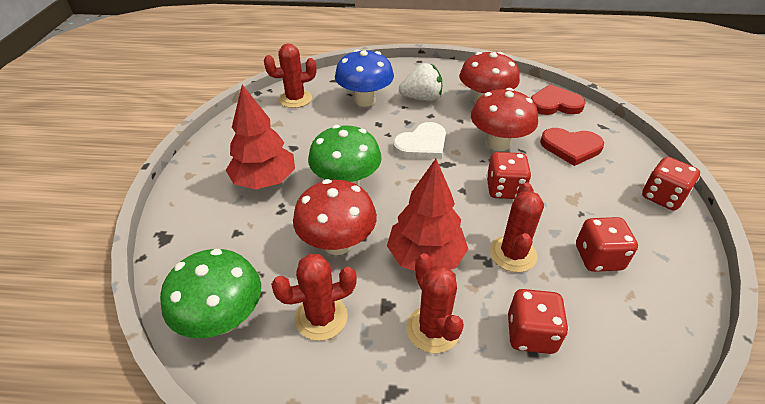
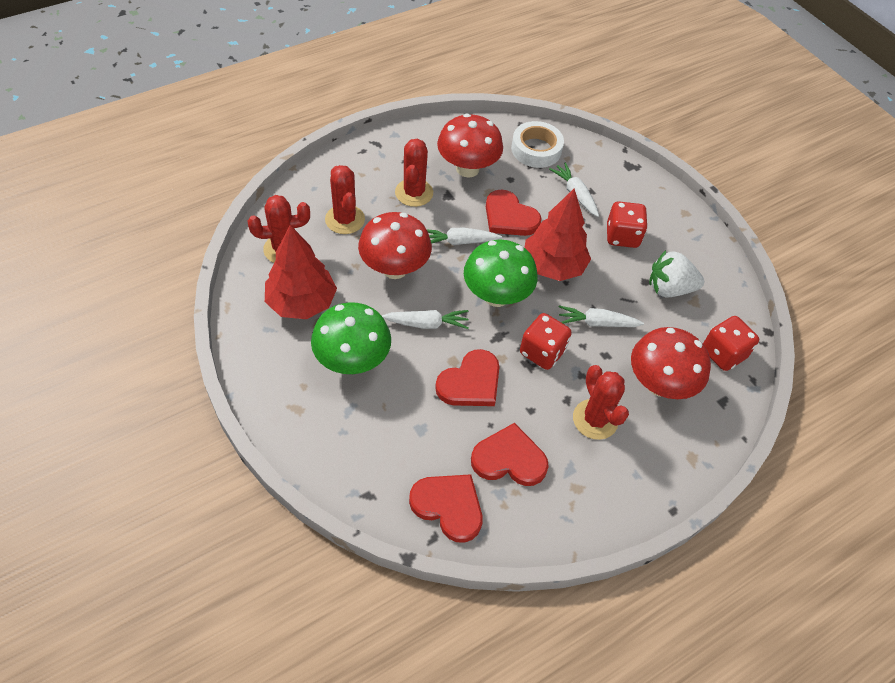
blue mushroom: [335,49,394,107] = 1 -> none = 0
red dice: [486,152,531,199] [508,289,568,354] [576,217,638,272] [642,157,700,210] = 4 -> [520,313,572,370] [607,201,648,248] [703,316,759,371] = 3
red heart: [531,85,585,115] [540,128,604,166] = 2 -> [409,474,483,543] [435,349,499,406] [471,423,549,486] [486,189,542,236] = 4
white carrot: none = 0 -> [382,310,469,329] [427,228,502,245] [549,162,599,217] [559,305,644,327] = 4
white heart: [393,122,446,159] = 1 -> none = 0
white tape: none = 0 -> [511,121,564,168] = 1

